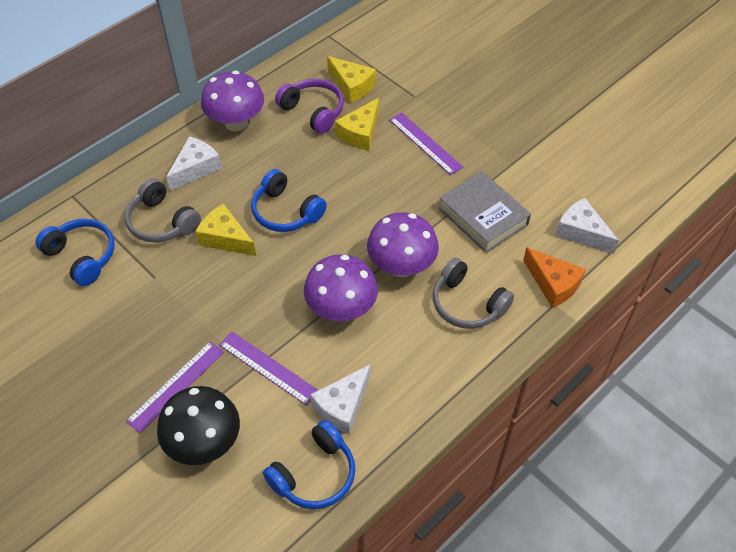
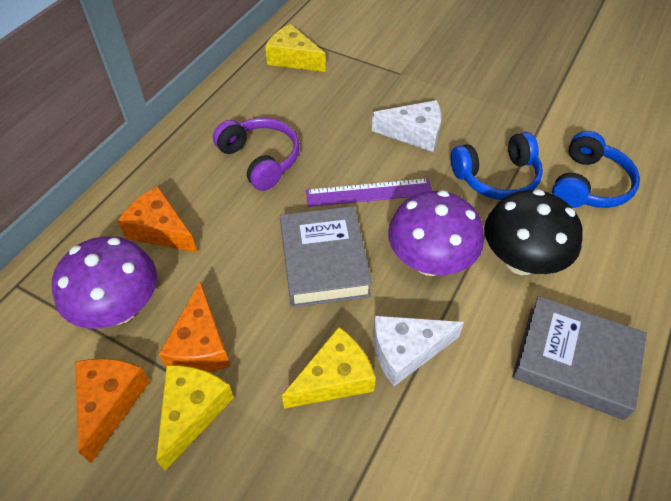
blue headphones: [36,219,115,286] [251,169,327,232] [263,420,355,509] = 3 -> [451,132,543,200] [552,131,640,208] = 2
grey book: [438,171,531,253] = 1 -> [280,206,372,307] [512,296,647,420] = 2
grey headphones: [125,178,201,243] [433,258,514,329] = 2 -> none = 0
orange cheese: [523,247,586,308] = 1 -> [75,358,150,463] [118,186,198,253] [159,282,230,372] = 3
purple mushroom: [201,71,264,131] [304,254,378,321] [367,212,439,277] = 3 -> [52,236,157,329] [388,190,484,276] = 2
purple ruler: [126,341,224,433] [219,332,318,406] [389,112,463,175] = 3 -> [306,178,432,207] = 1
white cheese: [166,136,222,191] [310,365,370,434] [555,198,619,254] = 3 -> [372,100,441,152] [373,316,464,386] = 2

